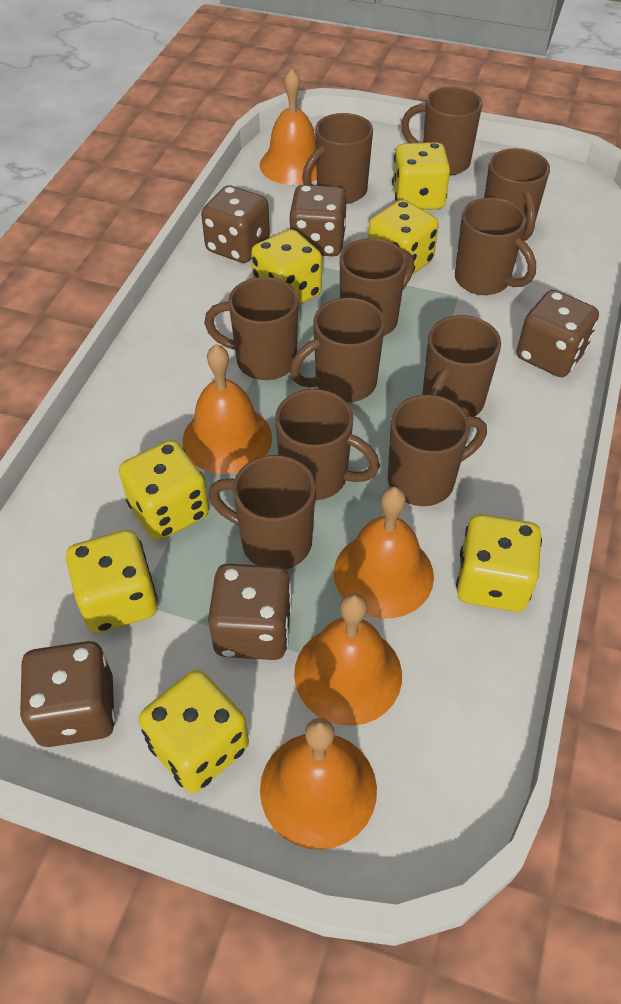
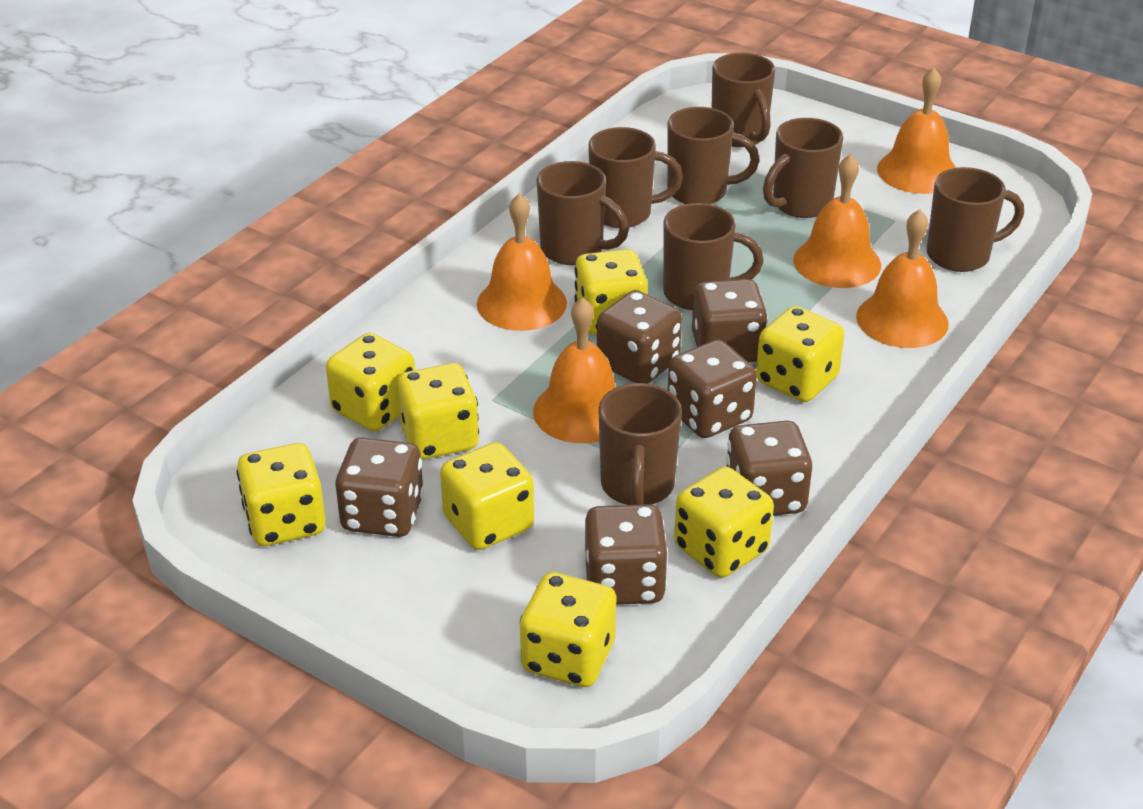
brown dice: [19,641,116,747] [201,185,270,263] [208,564,292,660] [289,184,347,256] [516,290,599,377] = 5 -> [335,438,424,537] [584,504,668,605] [597,290,682,384] [668,340,757,438] [692,279,768,362] [726,421,812,516] = 6
brown mug: [204,277,298,380] [208,455,316,569] [275,389,380,500] [290,298,385,402] [302,113,373,204] [340,238,414,336] [388,395,487,506] [401,87,483,176] [422,315,501,417] [455,198,536,295] [484,148,550,241] = 11 -> [537,161,629,265] [588,127,683,228] [598,383,682,505] [663,203,764,311] [667,107,759,204] [712,53,776,147] [763,118,843,218] [927,167,1024,272] = 8
yellow dice: [66,530,158,633] [119,440,209,540] [139,670,249,793] [251,229,322,305] [368,200,439,275] [392,142,450,210] [456,514,542,612] = 7 -> [237,443,326,546] [326,333,415,432] [397,363,479,460] [440,442,534,550] [520,572,617,687] [575,249,648,335] [674,467,774,578] [756,306,845,402] = 8

